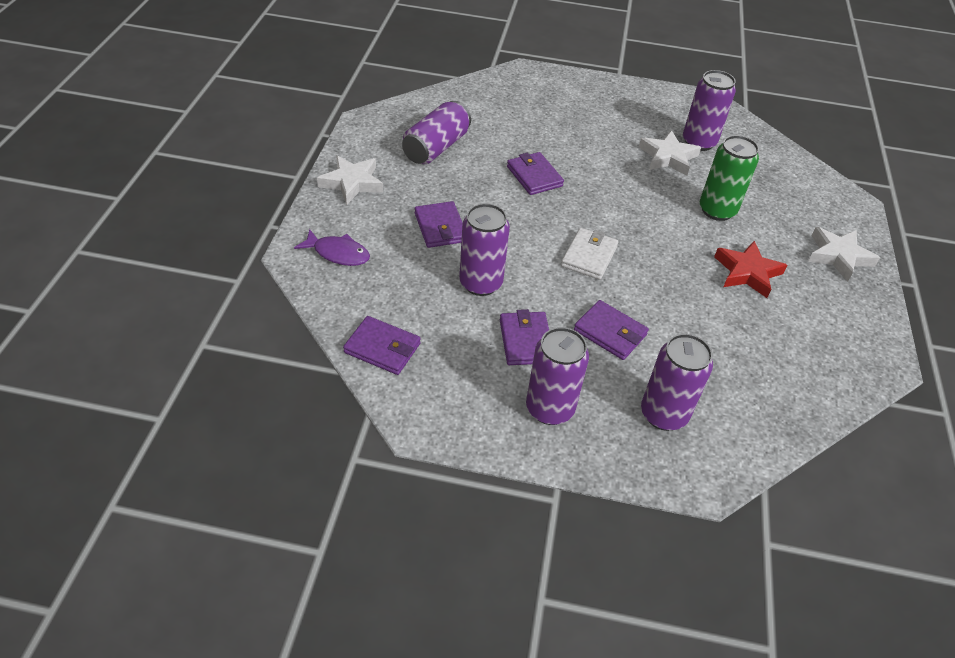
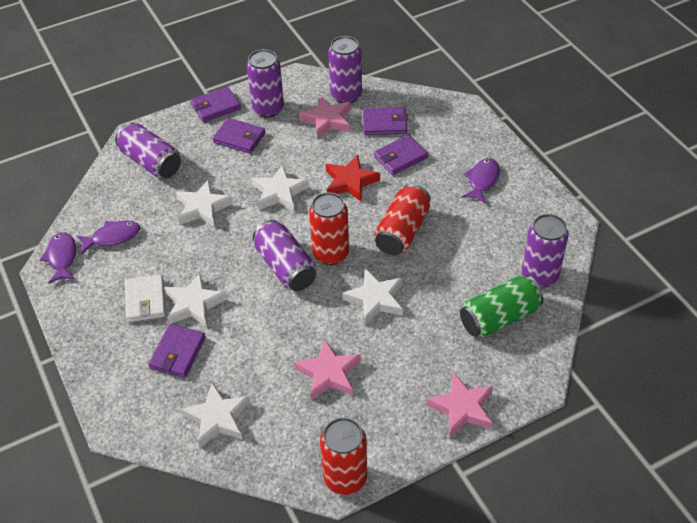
pink star: none = 0 -> [294,339,361,400] [299,96,351,139] [426,372,493,437] = 3
purple fish: [294,229,370,266] = 1 -> [40,232,76,284] [76,220,140,254] [462,158,500,204] = 3
red can: none = 0 -> [309,192,349,265] [320,417,367,495] [374,184,431,255] = 3
white star: [317,155,383,205] [639,130,701,176] [808,227,880,281] = 3 -> [165,273,227,327] [176,179,233,228] [181,382,250,448] [252,165,309,211] [342,269,403,325] = 5

